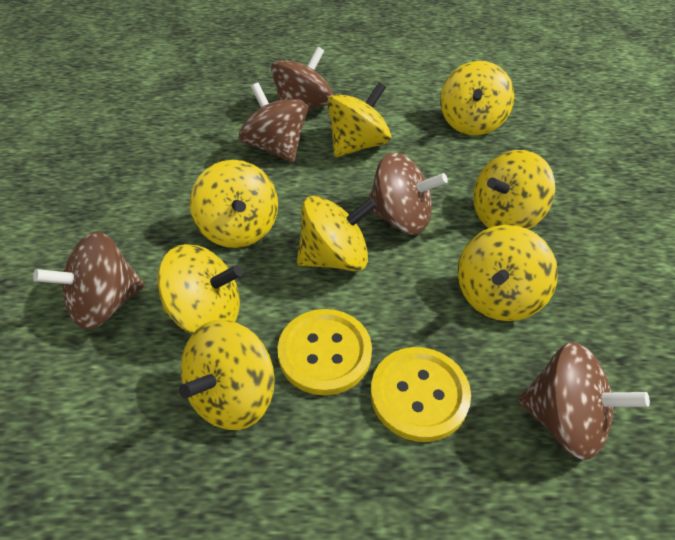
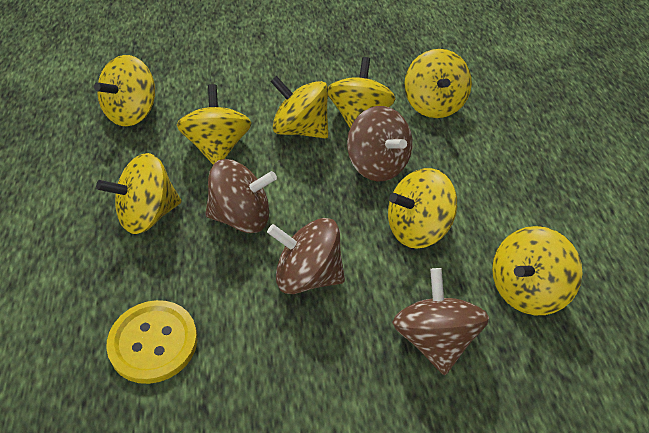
brown spinning top: [33,231,145,330] [239,83,308,163] [271,46,334,111] [368,152,448,235] [518,342,650,460] = 5 -> [205,159,277,233] [267,218,345,294] [347,106,412,182] [392,268,489,375] = 4
yellow button: [277,309,372,395] [371,347,471,442] = 2 -> [106,300,198,384] = 1

